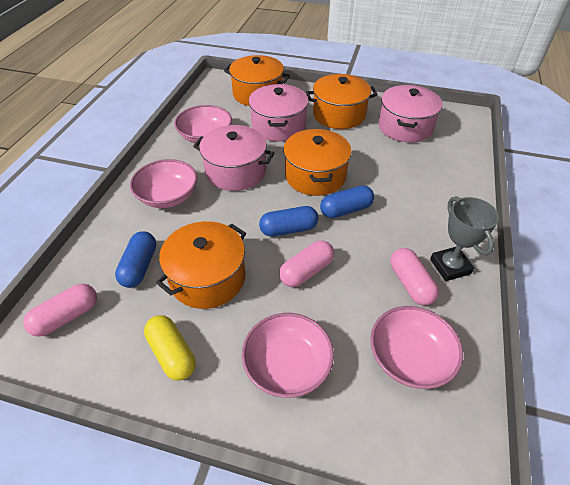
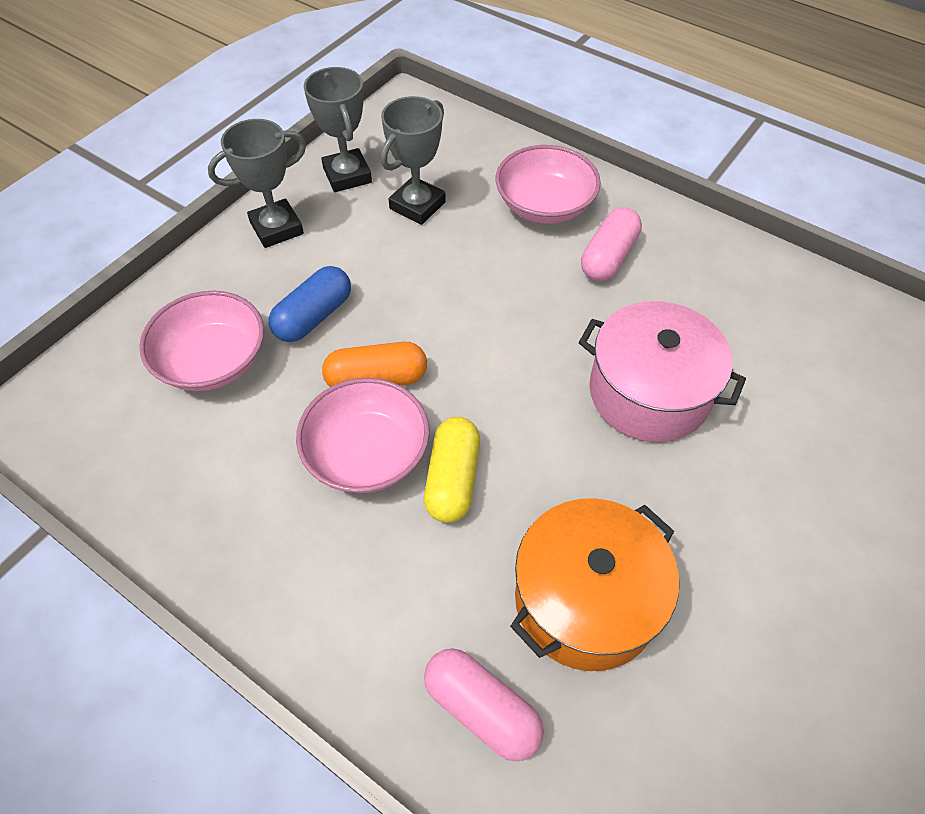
blue capsule: [115,231,156,288] [259,206,319,237] [320,185,374,218] = 3 -> [269,266,351,342] = 1
grey trophy: [430,196,499,281] = 1 -> [208,119,306,248] [304,67,372,192] [381,96,446,225] = 3
orange capsule: none = 0 -> [322,342,427,387] = 1
orange pot: [156,221,246,309] [224,55,290,106] [283,129,352,196] [306,74,377,129] = 4 -> [510,498,679,671] = 1
pink bowl: [130,159,197,208] [174,105,232,143] [242,313,334,398] [370,306,463,389] = 4 -> [139,291,264,391] [296,378,430,493] [496,145,601,224] = 3
pink capsule: [23,284,97,337] [279,241,334,287] [390,248,439,306] = 3 -> [424,648,544,762] [581,207,642,281] = 2
pink pot: [193,125,274,191] [249,84,309,141] [378,85,442,142] = 3 -> [579,301,746,442] = 1

